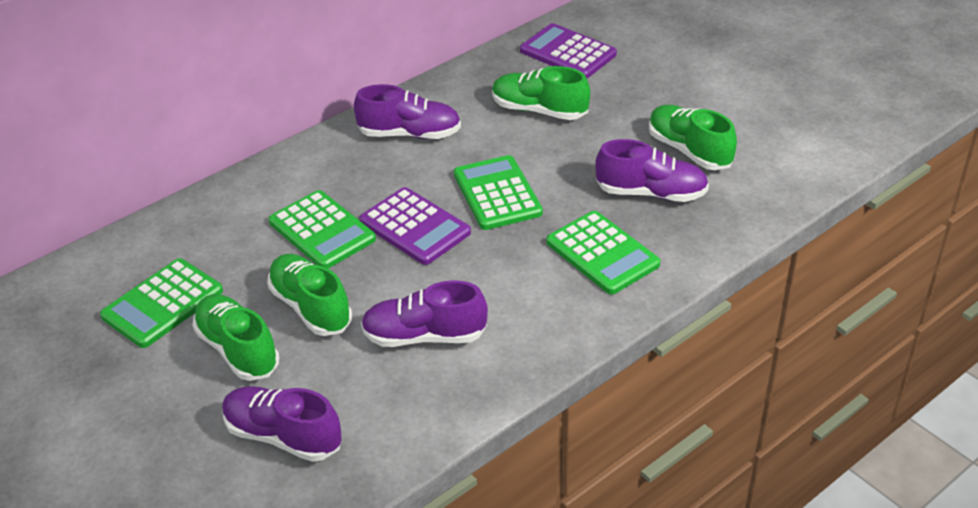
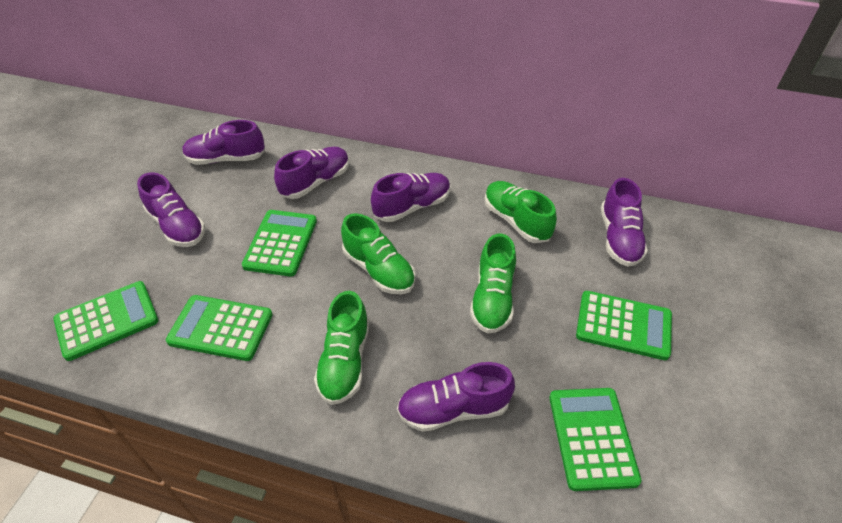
green calculator: [100,258,223,348] [269,190,376,268] [454,155,543,230] [546,211,660,295] = 4 -> [53,281,158,361] [166,295,273,361] [242,210,317,277] [549,388,641,491] [576,291,672,360] = 5
purple calculator: [359,187,471,265] [520,23,617,78] = 2 -> none = 0
purple shoe: [222,386,342,462] [354,84,461,139] [361,280,488,347] [595,139,709,202] = 4 -> [137,172,205,247] [182,120,265,165] [274,147,349,199] [371,173,451,222] [397,362,515,432] [601,178,648,267] = 6

